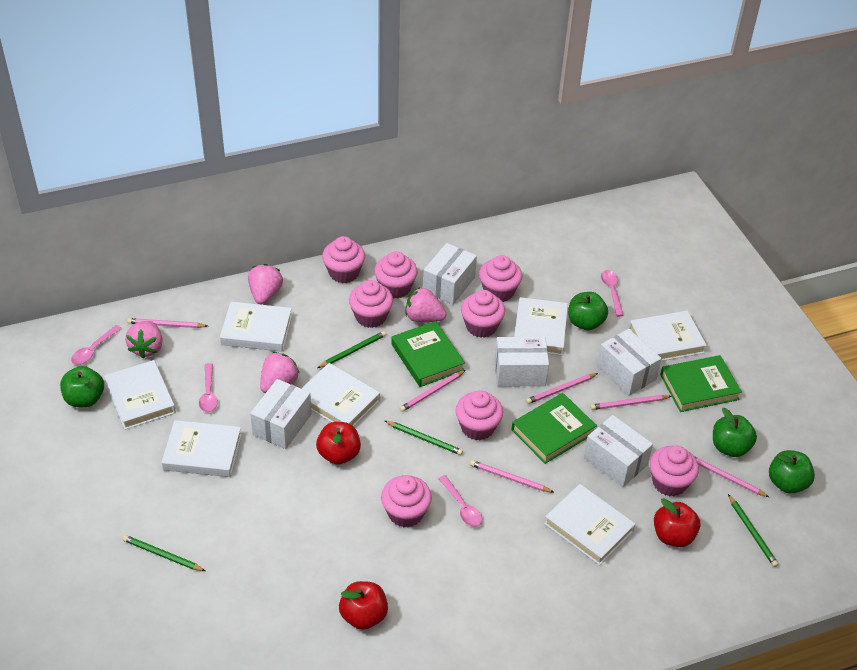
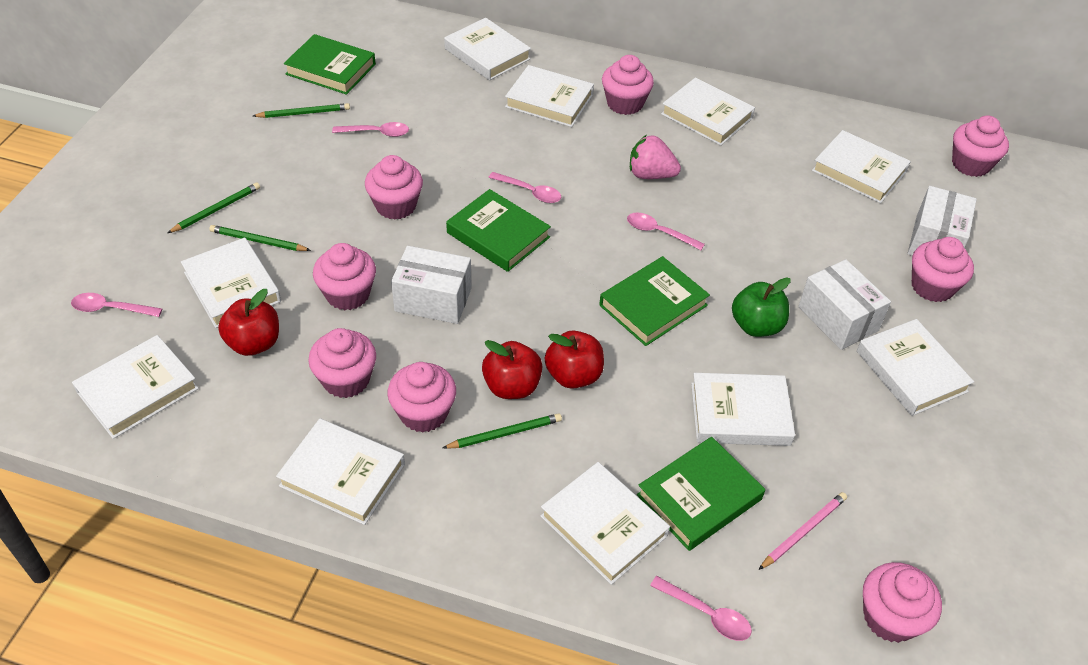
green apple: [60,366,104,407] [568,292,608,330] [713,408,757,457] [769,450,815,494] = 4 -> [732,277,791,337] = 1
green book: [391,321,465,387] [512,393,597,464] [660,355,742,412] = 3 -> [284,34,376,95] [446,189,551,272] [599,256,710,346] [637,437,765,551] = 4
pink pencil: [127,318,207,328] [399,370,466,412] [470,460,554,492] [526,373,598,404] [590,395,671,410] [694,456,769,497] = 6 -> [759,492,847,570] = 1
pink spoon: [71,325,122,365] [199,363,218,412] [438,475,482,527] [601,270,624,316] = 4 -> [71,293,162,317] [332,122,409,137] [488,172,561,203] [627,212,705,250] [650,576,752,641] = 5
pink strawberry: [125,321,163,358] [248,264,283,304] [260,352,300,393] [405,287,447,322] = 4 -> [630,135,681,179] = 1
white book: [104,360,176,430] [162,420,242,477] [220,302,292,352] [301,363,380,427] [514,297,568,356] [544,484,635,565] [629,311,707,361] = 7 -> [72,335,199,439] [181,237,281,328] [276,418,405,525] [444,18,531,81] [505,65,594,127] [540,462,670,585] [661,77,755,146] [691,373,795,446] [812,130,911,203] [857,319,974,416] = 10
white box: [250,379,312,449] [423,243,477,305] [495,337,549,387] [584,415,653,487] [597,329,662,396] = 5 -> [391,246,472,324] [798,259,891,350] [908,186,977,256] = 3

